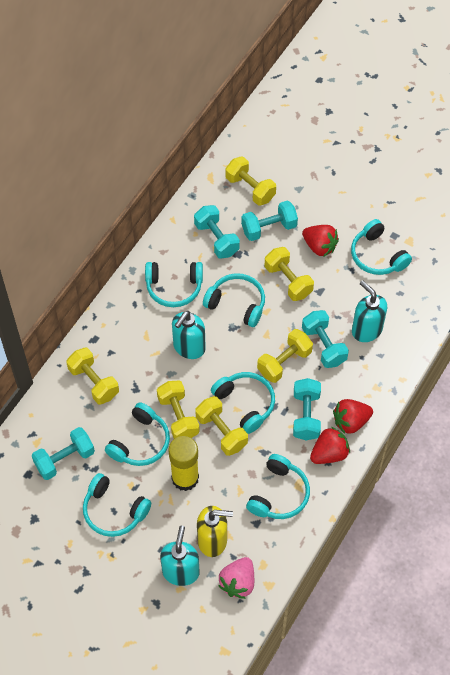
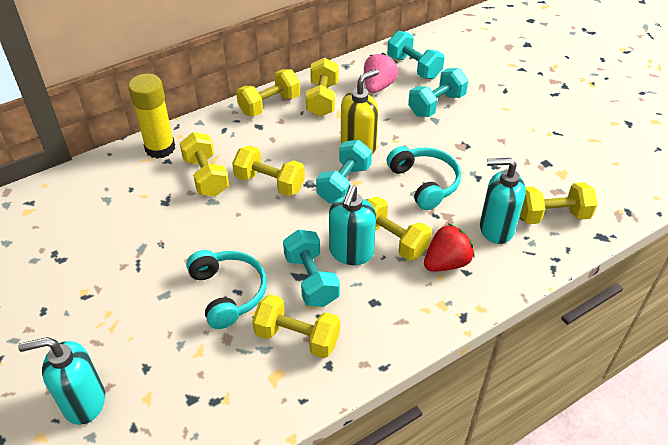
red strawberry: [302,225,339,256] [310,427,350,464] [333,399,373,434] = 3 -> [424,224,475,272] = 1
turquoise dumbbell: [32,427,95,480] [194,205,240,259] [241,200,298,241] [293,378,321,440] [302,310,349,368] = 5 -> [283,230,340,307] [316,140,372,204] [387,31,444,79] [408,68,468,117] = 4
turquoise headphones: [83,473,151,537] [105,402,170,466] [145,262,203,307] [203,273,265,327] [211,372,275,434] [246,454,310,519] [351,219,412,275] = 7 -> [186,250,267,329] [387,146,461,210] = 2
yellow dumbbell: [66,348,119,404] [157,380,200,439] [195,396,248,456] [225,156,276,206] [257,329,313,383] [264,247,314,301] = 6 -> [180,132,229,196] [232,145,305,197] [236,69,300,116] [252,294,340,358] [306,58,339,117] [366,197,432,261] [520,182,598,224] = 7

